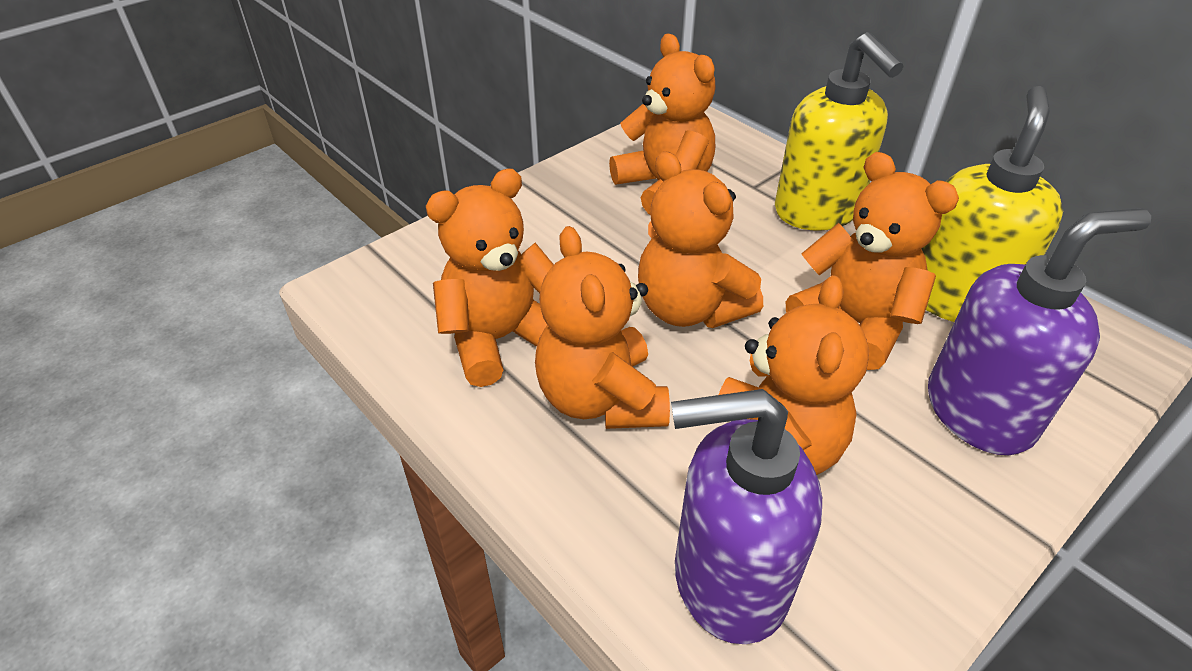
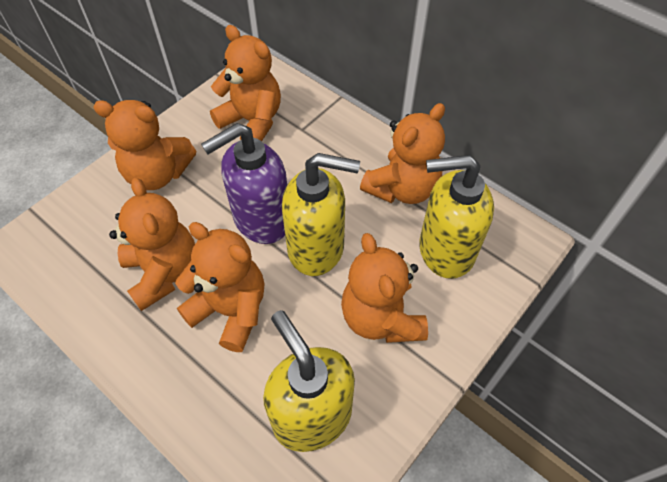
purple soap dispenser: [671,389,822,644] [928,208,1151,455] = 2 -> [201,123,287,244] = 1
yellow soap dispenser: [775,32,904,231] [922,86,1063,322] = 2 -> [263,310,355,452] [282,153,360,276] [419,155,494,279] = 3

